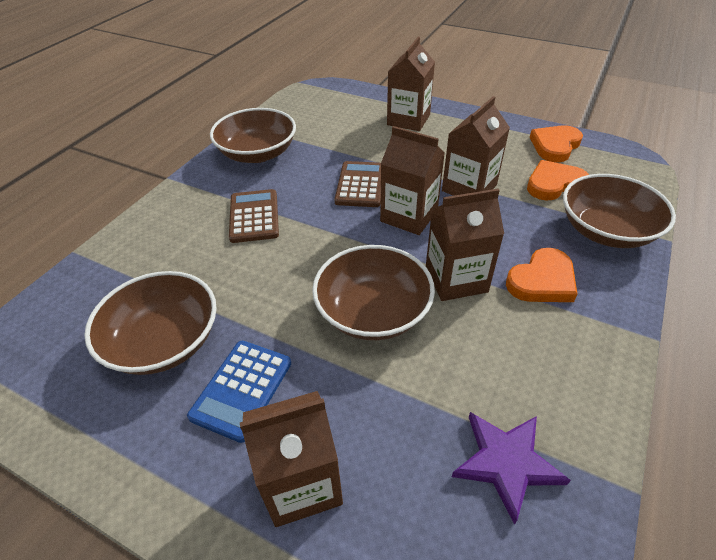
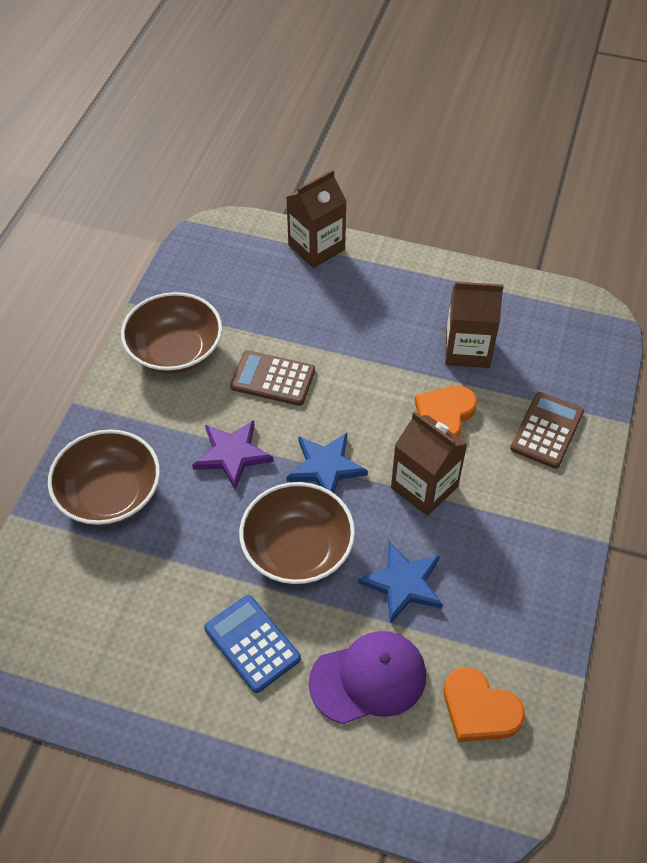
blue star: none = 0 -> [286,433,368,493] [358,541,443,624] = 2
brown bowl: [84,271,217,375] [210,108,296,163] [312,245,435,340] [563,174,676,248] = 4 -> [48,429,160,526] [121,292,222,374] [239,482,355,584] = 3
brown carton: [240,391,343,527] [380,126,445,235] [387,37,435,131] [426,189,504,301] [442,96,510,196] = 5 -> [287,170,347,268] [391,411,467,516] [445,281,504,368] = 3
orange heart: [506,248,577,302] [527,160,589,201] [529,125,583,162] = 3 -> [415,385,477,437] [444,667,525,742] = 2
purple cap: none = 0 -> [309,631,426,724] = 1

